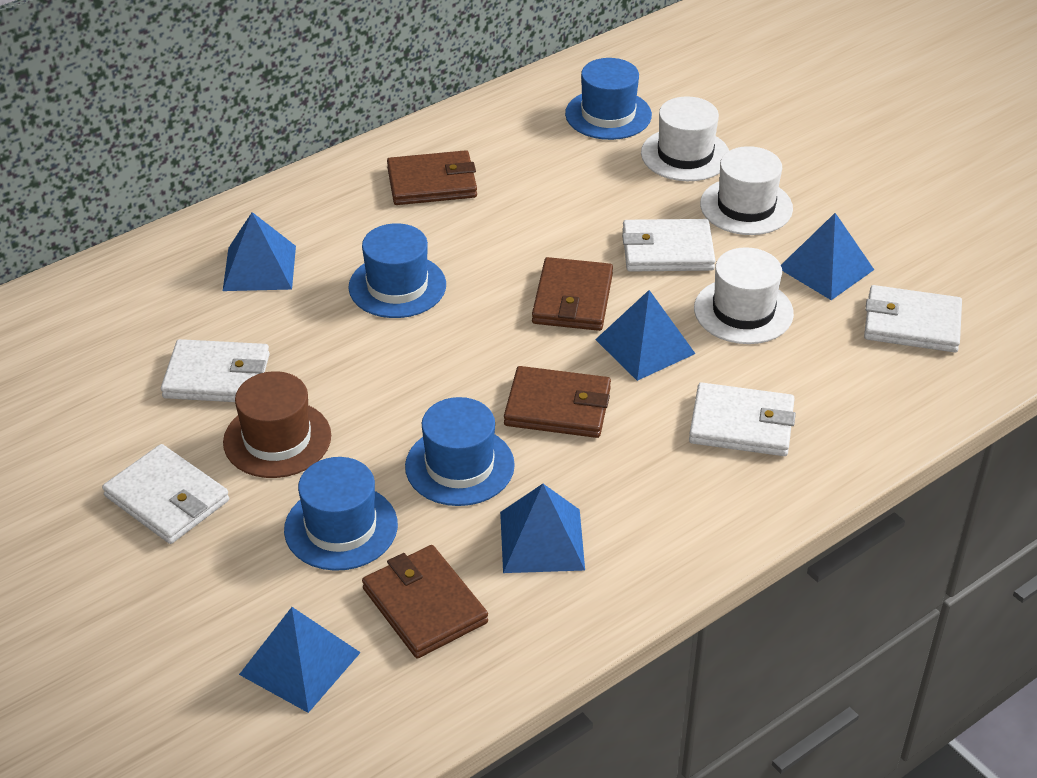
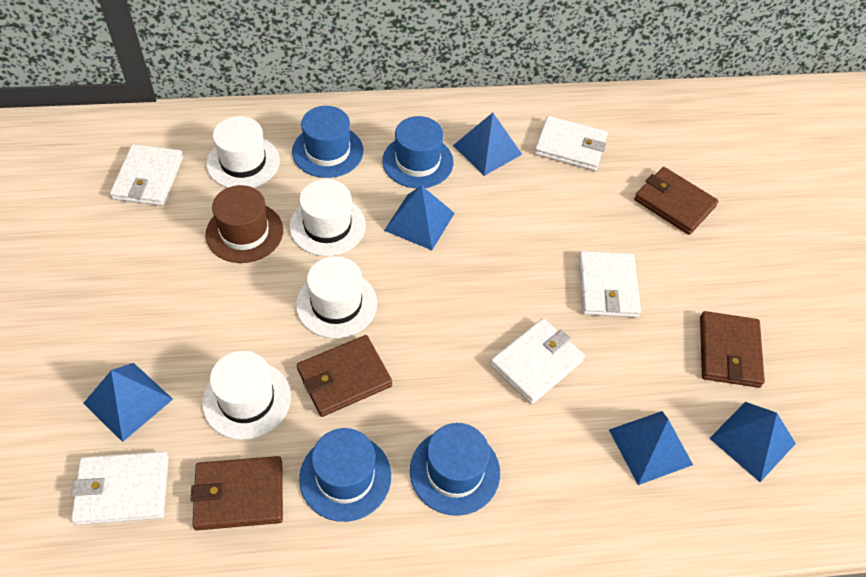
white hat: [641,96,729,181] [694,247,794,344] [700,146,793,235] = 3 -> [202,351,291,440] [206,116,280,188] [290,179,366,256] [296,256,377,339] = 4

